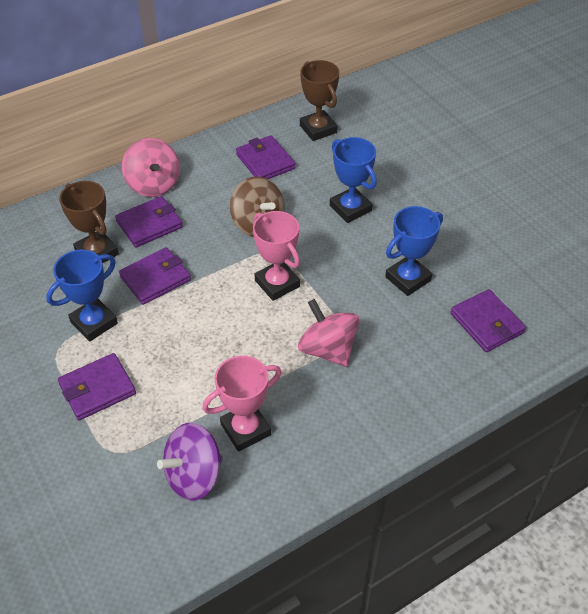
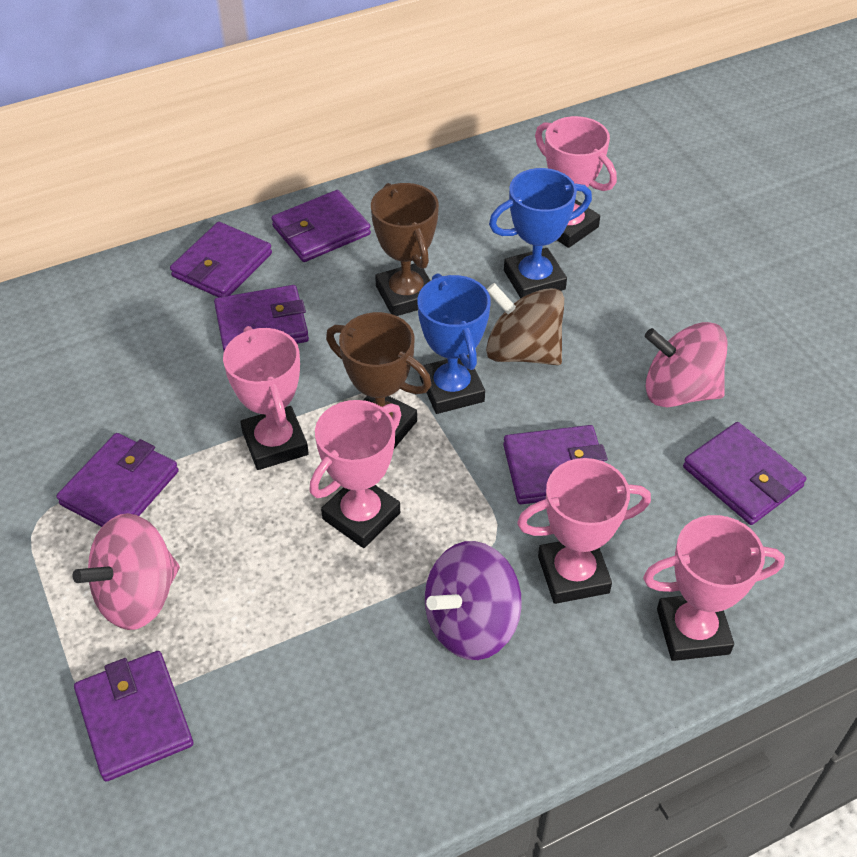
blue trophy: [46,250,118,342] [330,137,377,223] [385,206,443,296] = 3 -> [417,273,491,414] [489,168,592,298] = 2
pink trophy: [202,356,282,452] [253,211,300,301] = 2 -> [223,326,309,470] [309,400,401,548] [517,458,651,604] [535,116,617,248] [643,515,785,661] = 5
purple wallet: [58,353,136,420] [115,196,183,248] [119,247,191,305] [236,135,295,179] [450,289,526,352] = 5 -> [56,433,179,527] [74,651,193,782] [170,222,272,297] [214,285,309,351] [271,190,371,262] [503,425,608,504] [683,422,806,525] = 7

